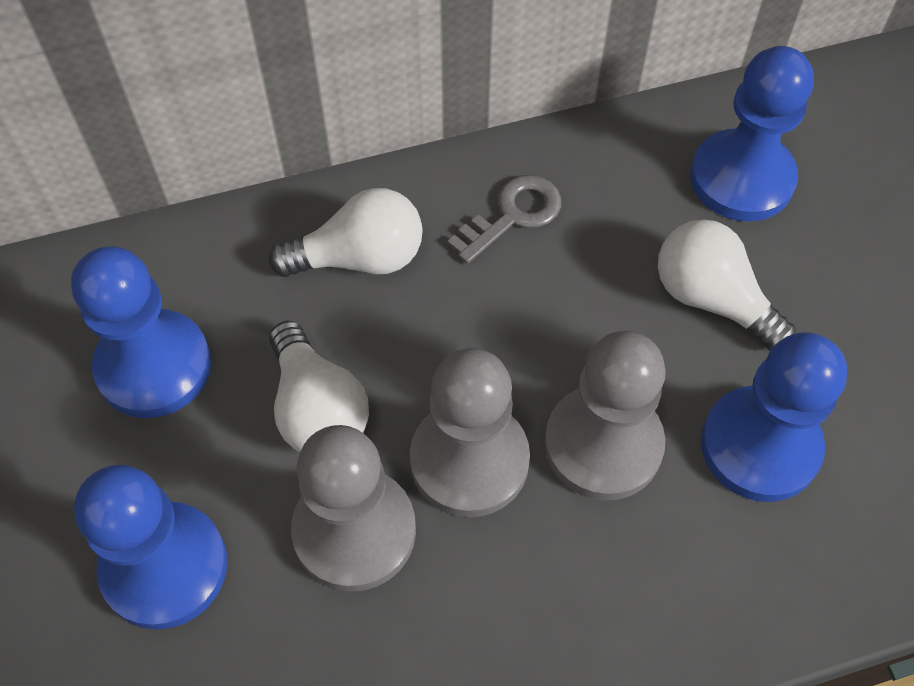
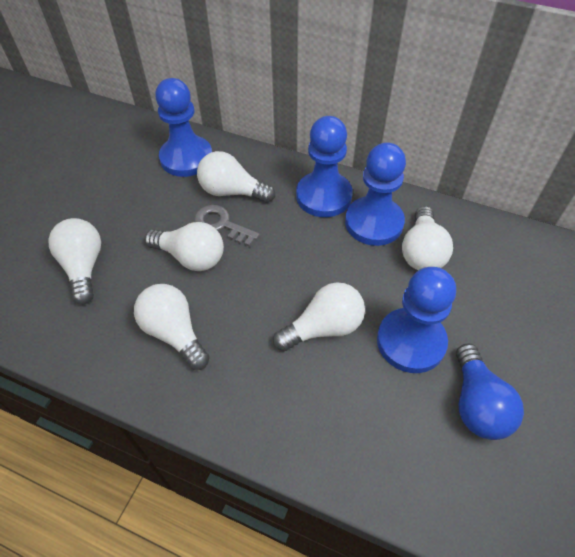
blue light bulb: none = 0 -> [456,344,524,440] = 1
grey pawn: [291,425,416,592] [410,348,530,517] [544,331,666,501] = 3 -> none = 0
white light bulb: [269,188,423,277] [269,321,369,452] [658,219,796,351] = 3 -> [48,218,101,305] [134,284,210,370] [145,222,224,271] [197,151,275,203] [273,282,365,351] [402,206,453,270] = 6

